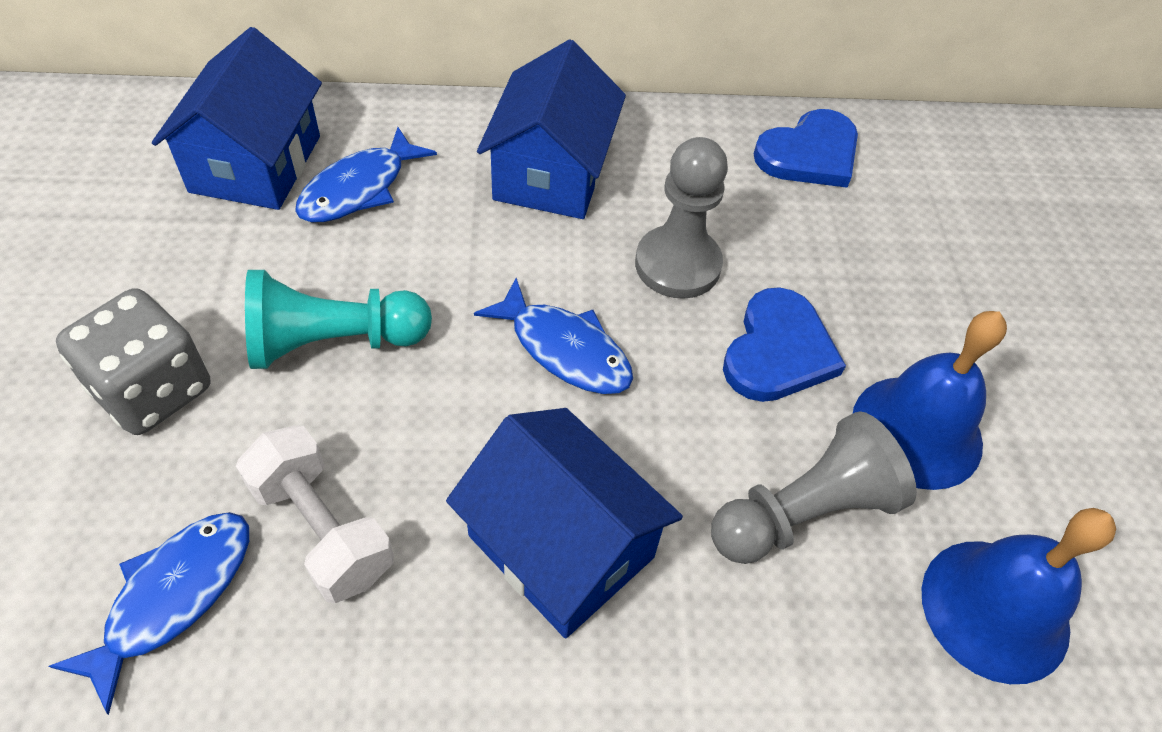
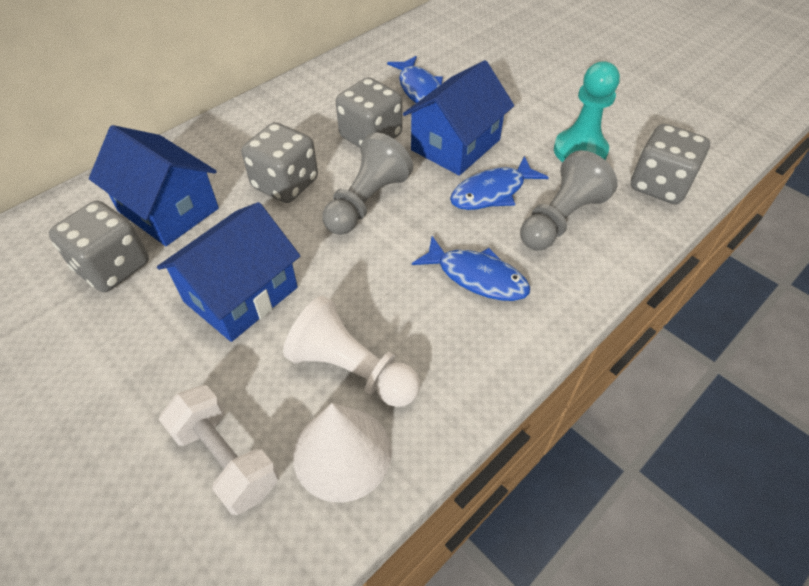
blue bell: [853,311,1007,490] [922,508,1116,684] = 2 -> none = 0
blue heart: [723,287,846,402] [754,109,858,188] = 2 -> none = 0
grey dice: [56,288,210,435] = 1 -> [49,201,149,292] [242,122,318,203] [336,77,402,148] [631,124,710,204] = 4
white cone: none = 0 -> [293,403,391,503] = 1
white pawn: none = 0 -> [283,296,420,407] = 1

